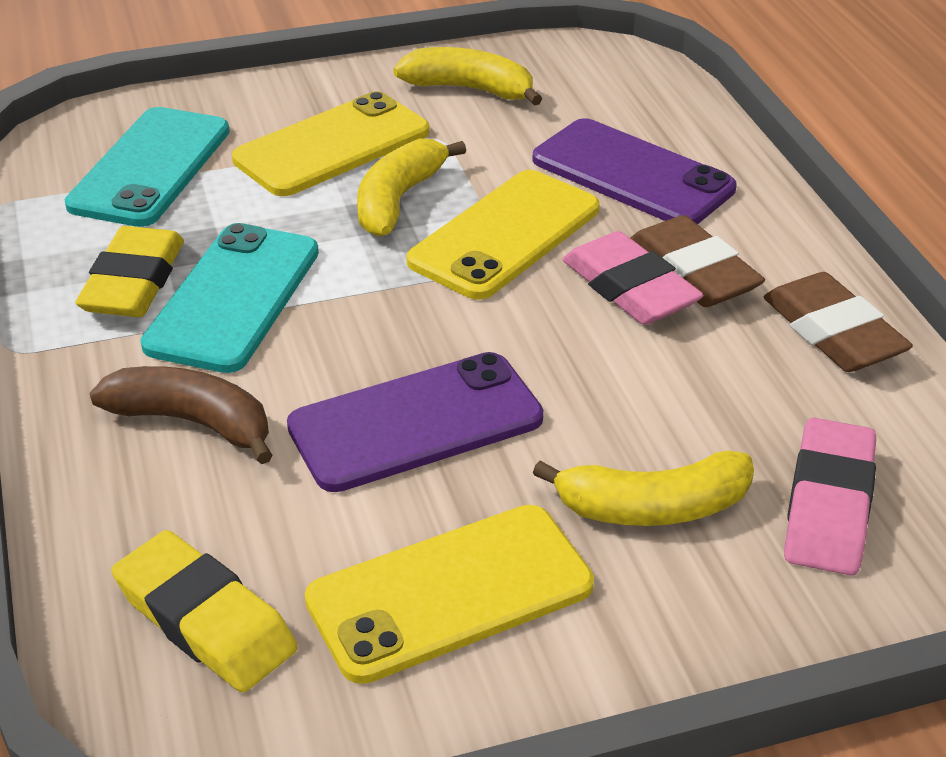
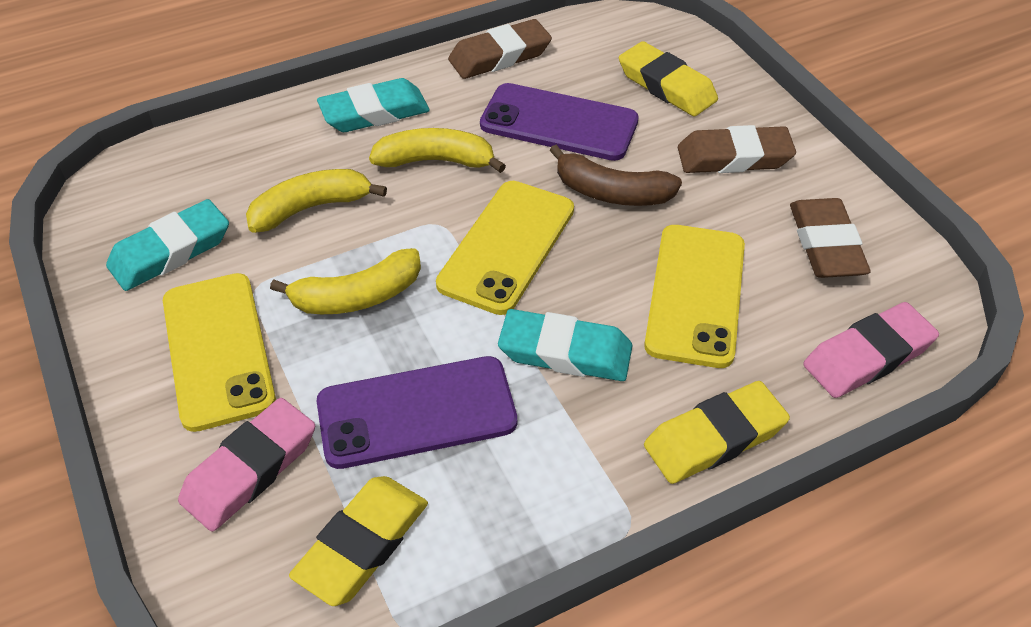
brown eraser: [630,215,765,307] [763,272,913,372] = 2 -> [448,19,552,79] [678,125,796,173] [790,198,871,278] = 3
turquoise eraser: none = 0 -> [106,199,229,291] [317,78,430,132] [498,309,632,381] = 3
turquoise phone: [65,107,230,227] [141,223,319,373] = 2 -> none = 0
yellow eraser: [75,226,184,317] [111,530,298,692] = 2 -> [289,476,428,606] [619,41,718,116] [644,381,790,484] = 3

